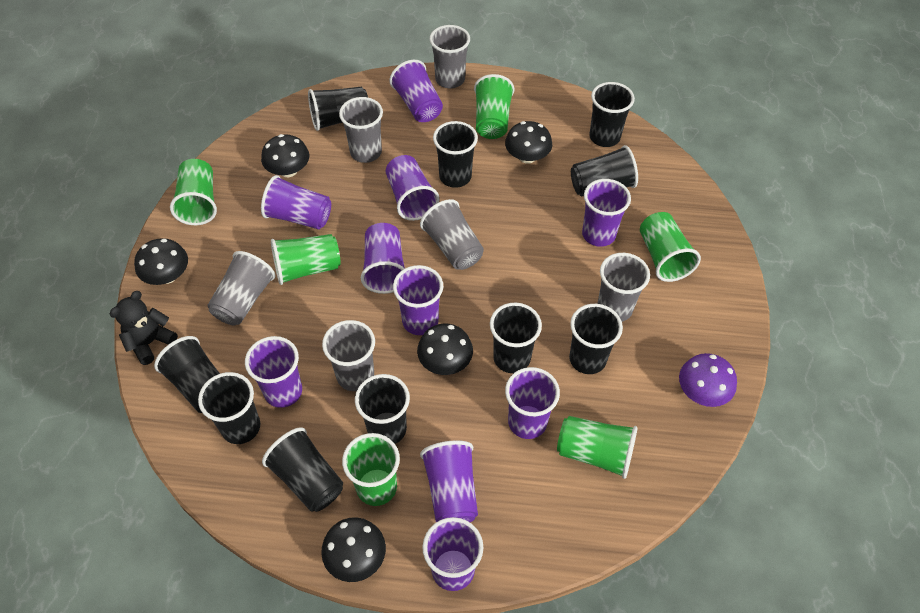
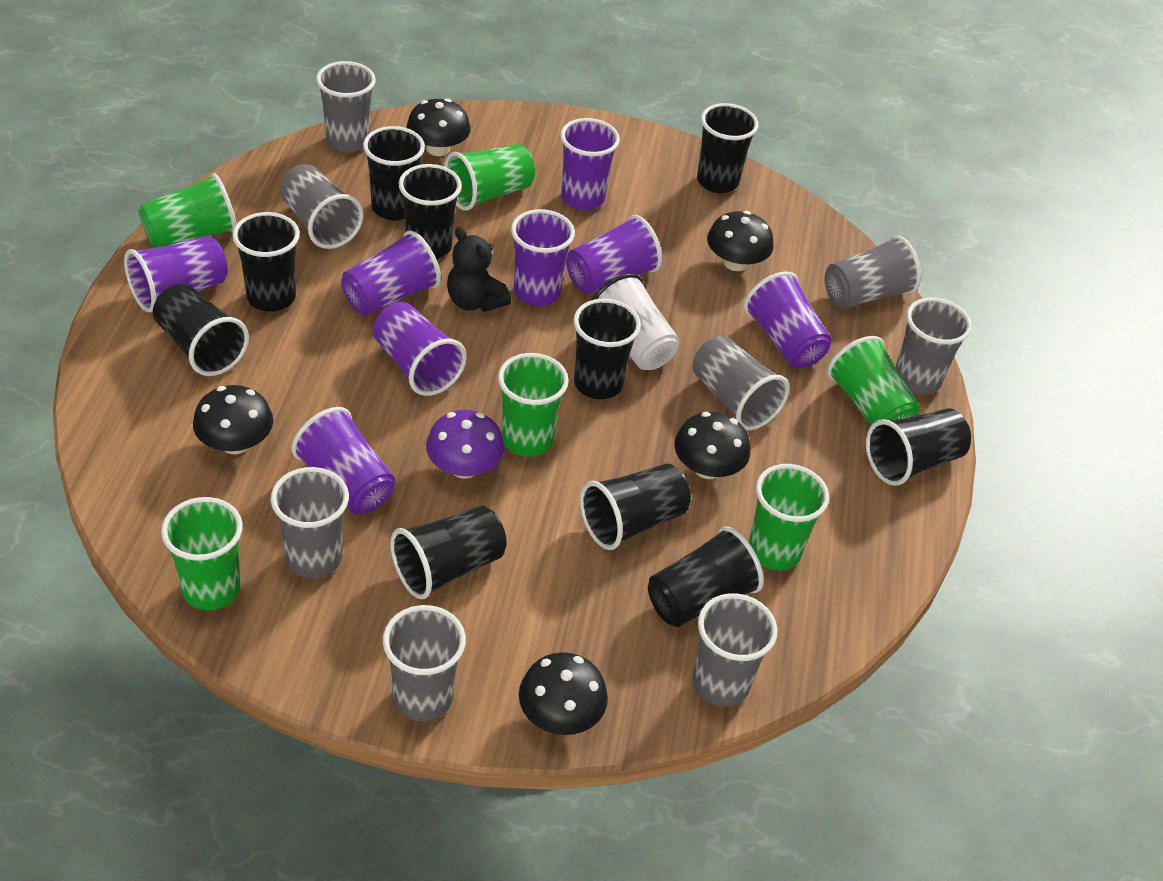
grey cup: [207,251,275,325] [322,320,375,391] [339,97,383,163] [420,199,484,270] [429,25,470,89] [597,253,650,322] = 6 -> [271,467,349,578] [279,164,364,249] [316,61,376,153] [383,605,466,721] [692,593,778,706] [693,336,790,430] [824,236,921,309] [895,298,972,395] = 8
purple cup: [245,336,302,408] [261,175,331,229] [361,223,405,294] [386,155,439,221] [389,60,443,122] [393,265,443,335] [420,440,478,522] [422,517,484,591] [505,367,560,439] [582,179,631,247] = 10 -> [124,236,228,312] [291,407,395,514] [341,231,441,316] [373,302,467,396] [511,209,575,306] [560,118,620,210] [566,215,662,294] [744,272,832,368] = 8
white cup: none = 0 -> [592,273,679,370] = 1

